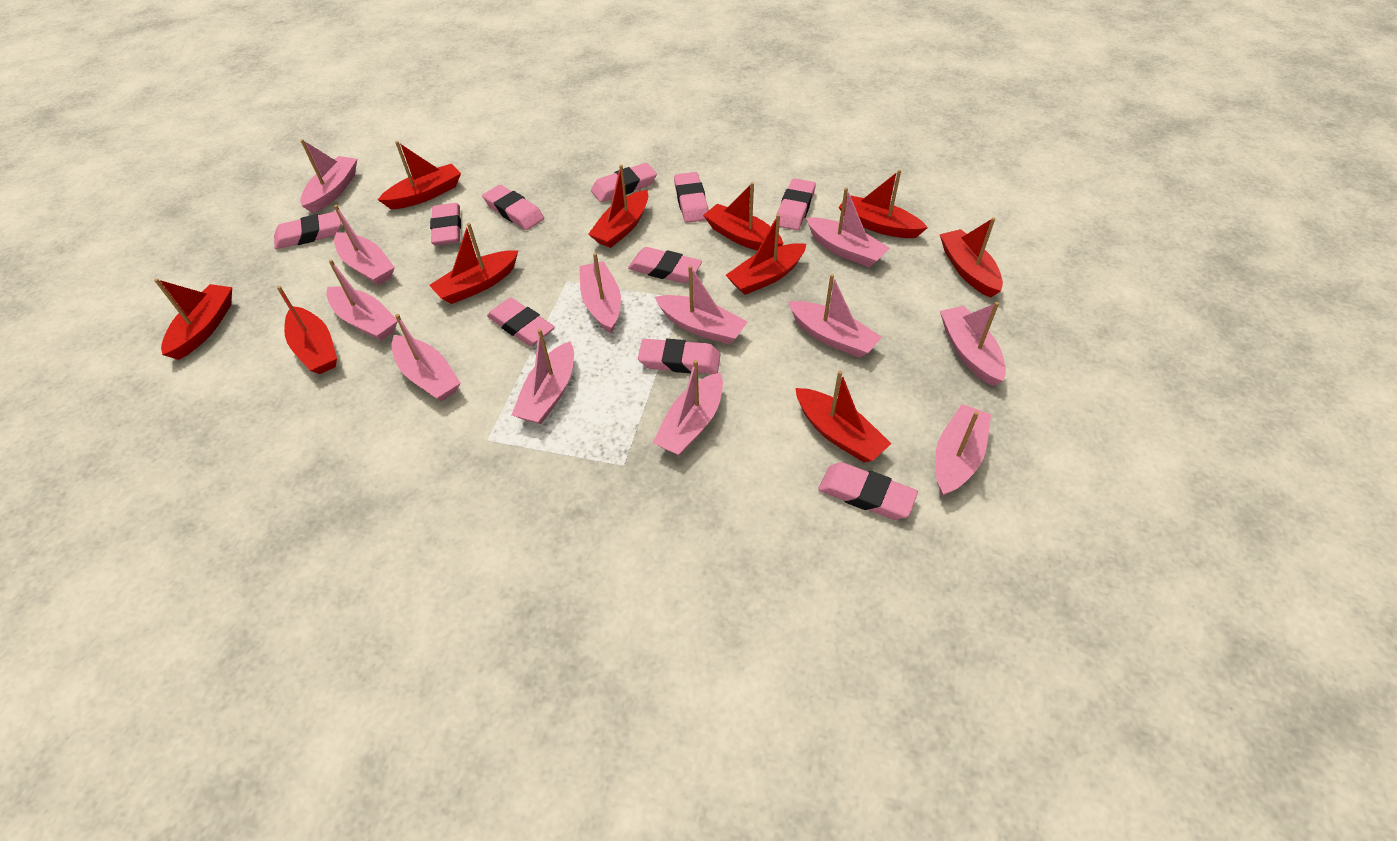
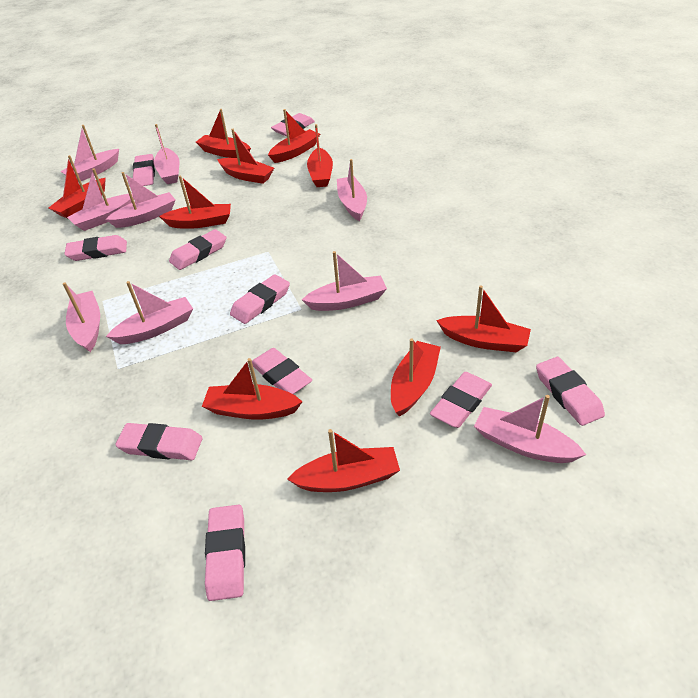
pink boat: [300,139,357,213] [326,259,398,341] [334,205,395,285] [391,314,461,401] [512,329,574,424] [579,253,621,333] [652,360,723,456] [655,265,747,344] [788,274,882,358] [806,187,890,267] [935,404,991,496] [940,302,1006,386] = 12 -> [60,125,119,183] [63,282,100,352] [67,169,134,231] [105,172,176,228] [106,281,193,344] [154,124,179,184] [302,251,387,311] [337,159,367,221] [474,395,586,463] = 9

